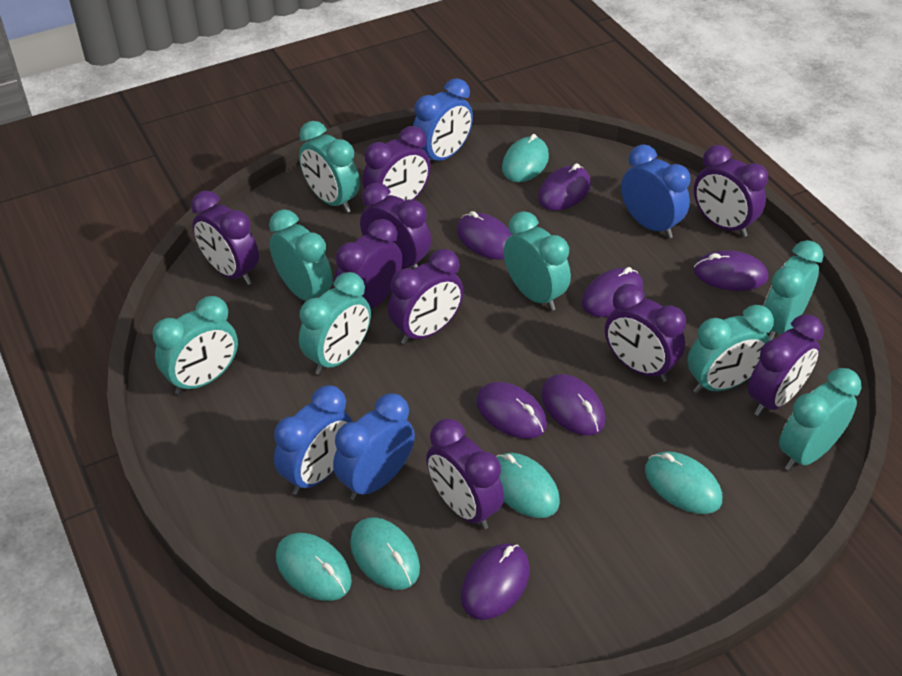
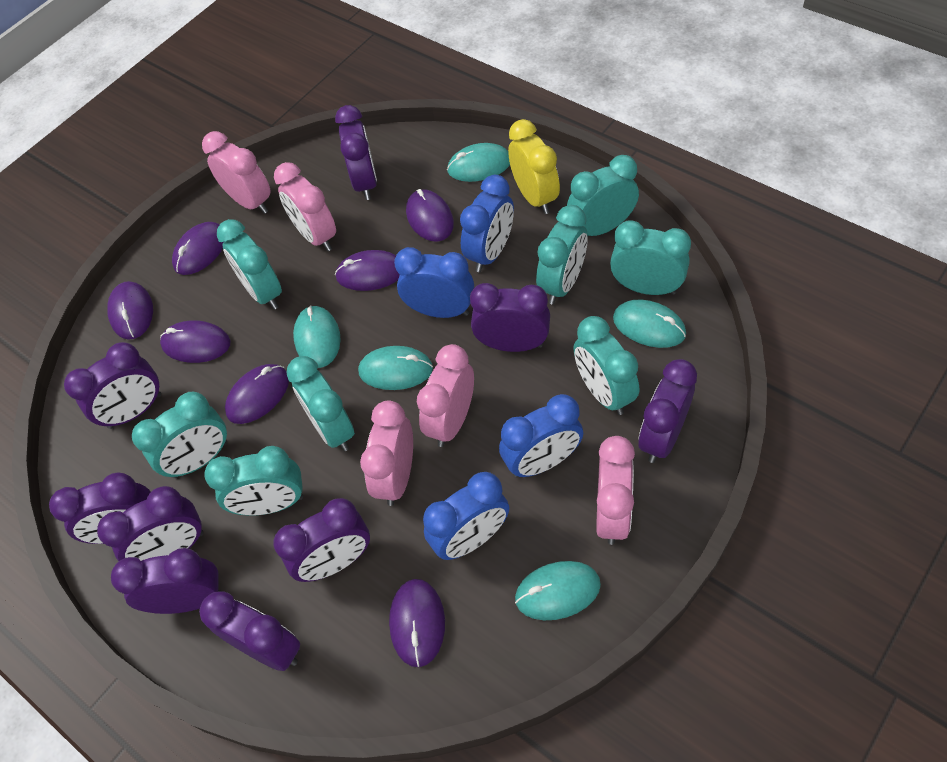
pink clock: none = 0 -> [202,131,271,214] [274,162,336,251] [360,400,413,506] [417,344,474,447] [596,436,635,545] = 5
yellow clock: none = 0 -> [508,119,560,214] = 1

